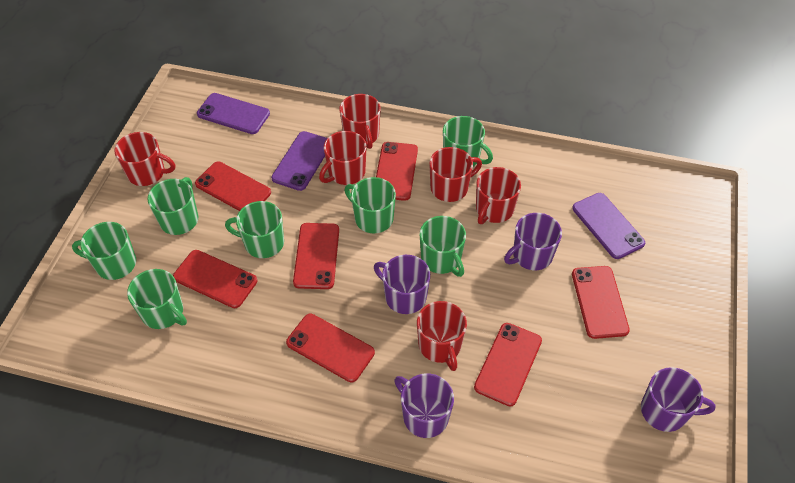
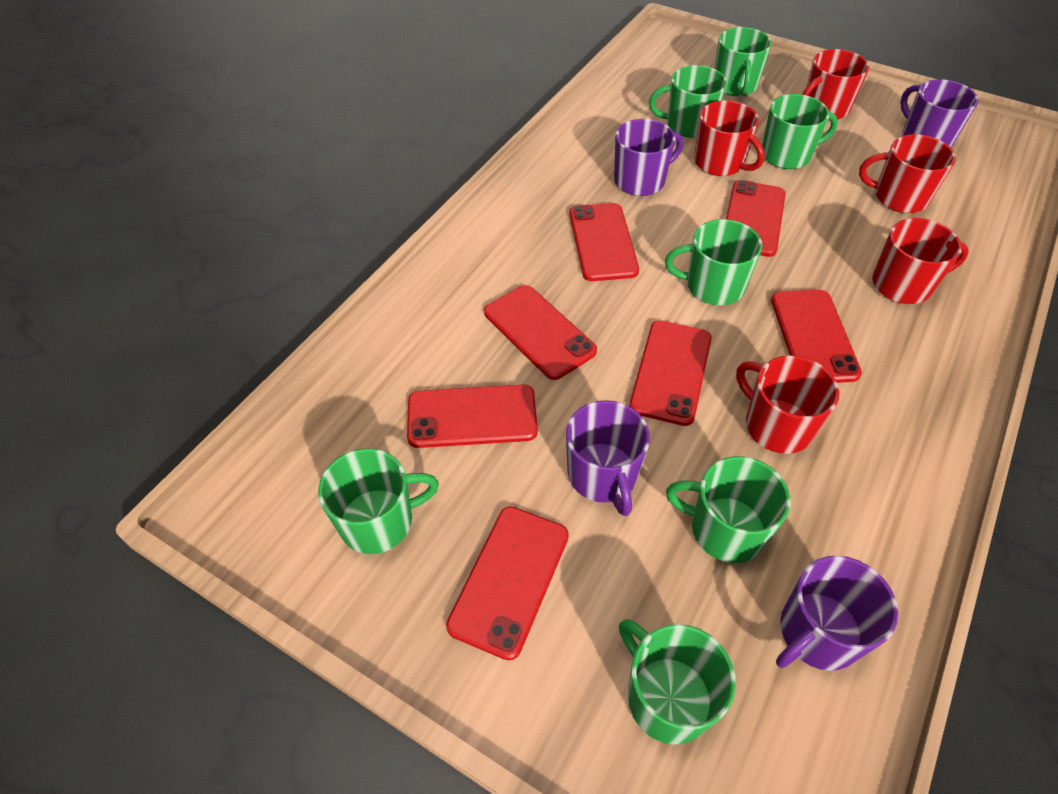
purple phone: [197,93,270,134] [271,131,327,191] [572,193,645,259] = 3 -> none = 0
red mug: [114,132,175,186] [319,131,366,185] [339,94,381,149] [417,301,467,371] [429,147,482,202] [476,167,521,224] = 6 -> [694,101,765,176] [736,355,839,454] [802,49,869,120] [859,134,956,213] [872,218,969,304] = 5

